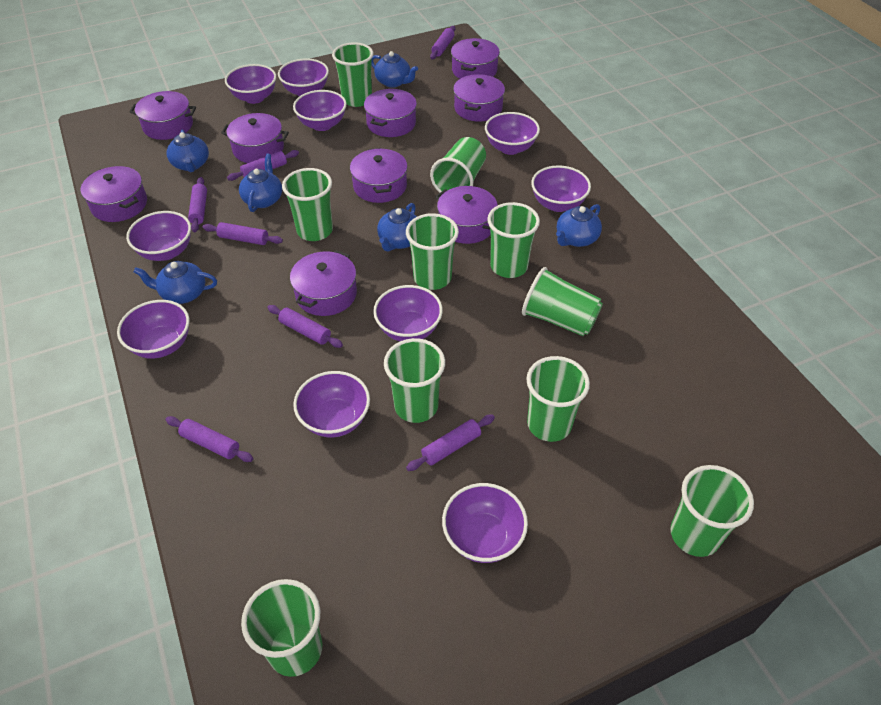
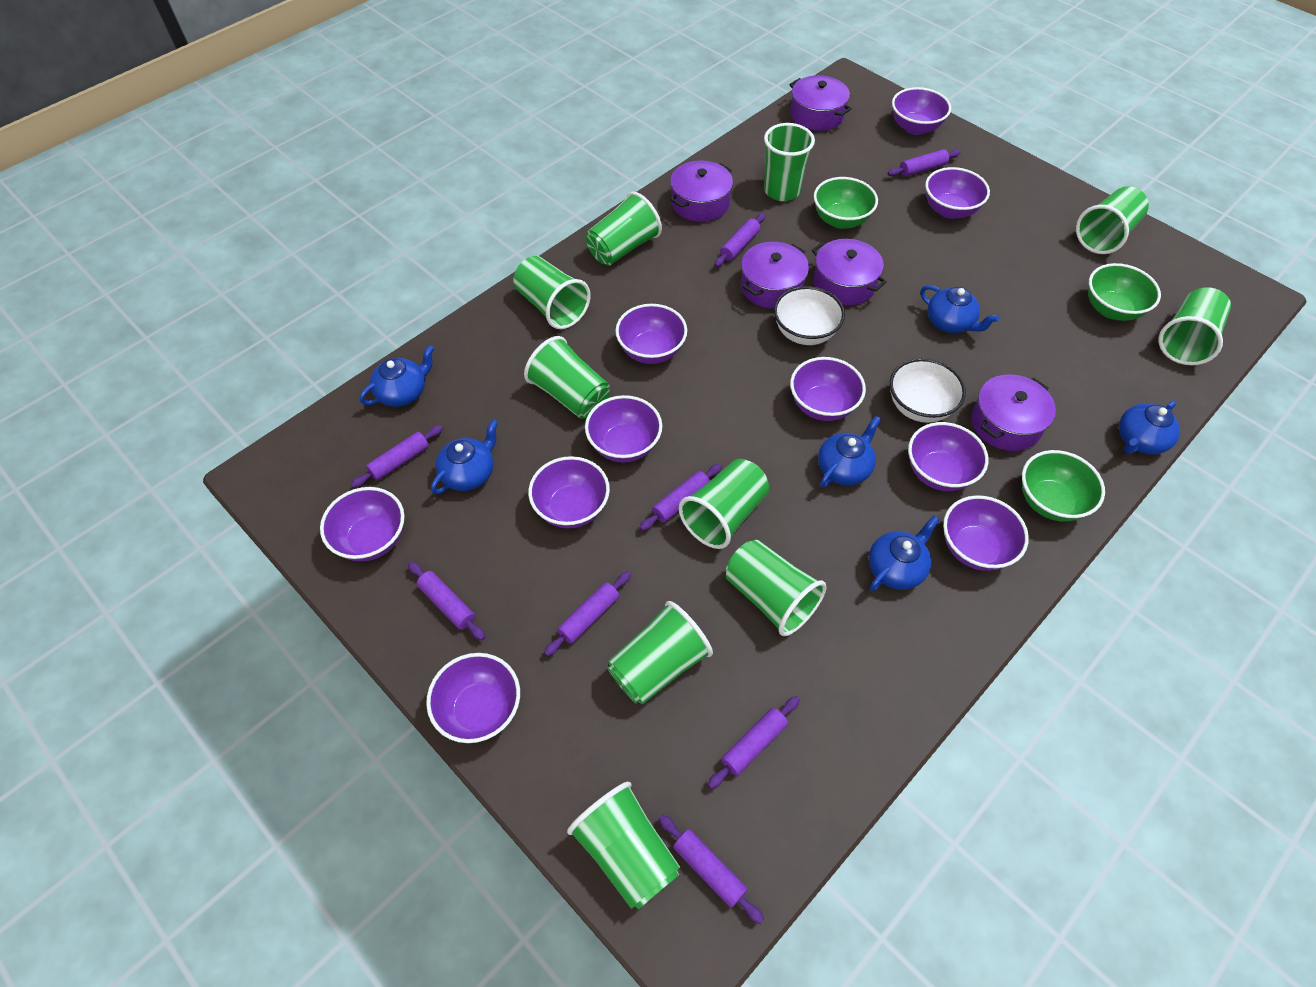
green bowl: none = 0 -> [814,177,878,229] [1022,450,1105,522] [1088,263,1161,321] = 3
purple pot: [81,166,147,222] [130,91,196,140] [221,113,289,163] [290,250,357,316] [350,148,408,203] [364,89,417,137] [435,186,498,244] [451,38,500,79] [453,74,505,122] = 9 -> [670,160,733,222] [741,242,809,309] [790,75,852,131] [812,239,887,306] [971,374,1056,451] = 5
purple rolling pin: [165,416,253,462] [188,177,207,232] [203,222,283,245] [227,150,299,181] [267,305,343,348] [406,414,495,471] [430,26,455,59] = 7 -> [351,425,443,488] [408,562,485,640] [544,571,631,656] [640,464,722,531] [659,815,764,924] [708,696,800,789] [714,213,765,267] [888,149,961,177] = 8
white bowl: none = 0 -> [774,286,845,345] [890,358,966,423] = 2

